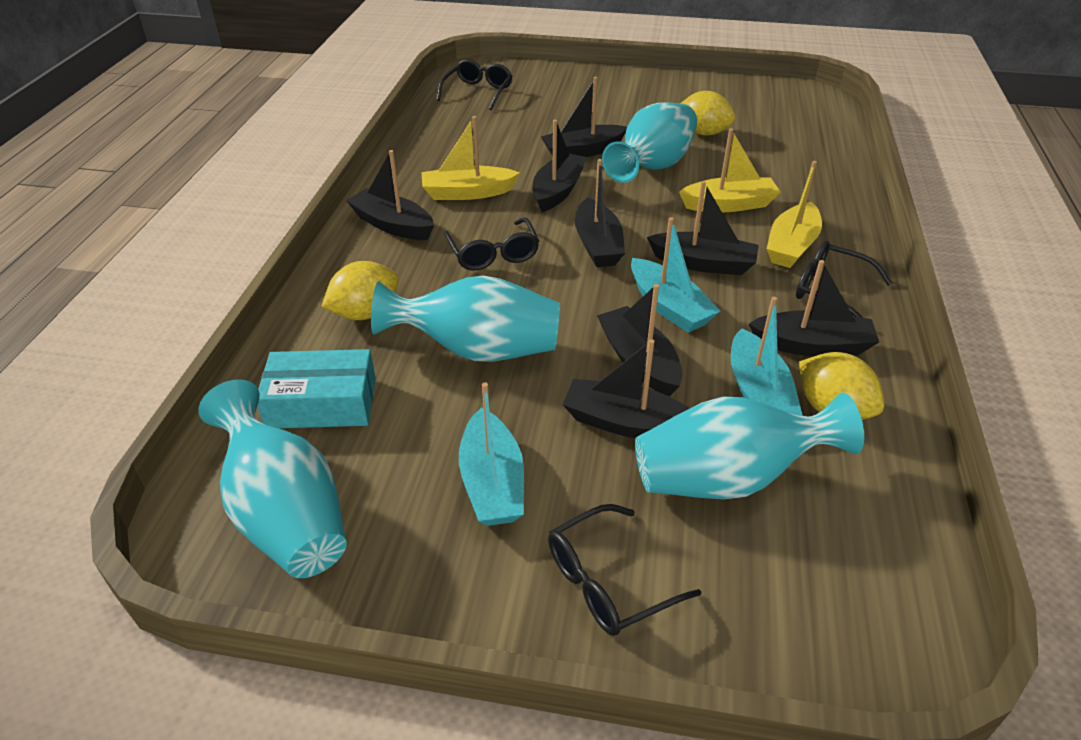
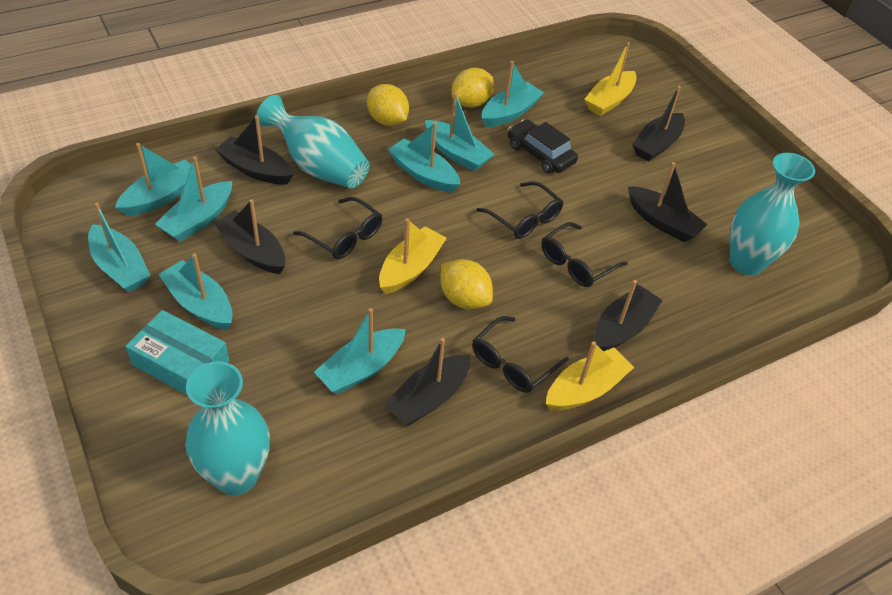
black boat: [346,150,434,240] [533,120,587,212] [541,77,627,157] [562,339,690,438] [575,159,625,267] [597,284,683,397] [647,181,759,275] [749,260,879,356] = 8 -> [213,199,285,274] [215,116,293,185] [384,338,470,426] [594,280,662,351] [628,162,708,242] [632,86,685,162] = 6
black car: none = 0 -> [508,119,578,173] = 1
turquoise boat: [459,382,524,526] [631,217,720,333] [731,297,803,416] = 3 -> [88,203,151,292] [115,143,191,216] [155,156,232,242] [158,253,233,330] [314,308,406,394] [388,122,460,193] [425,93,494,171] [482,61,544,127] = 8
turquoise vase: [198,379,347,578] [371,275,560,362] [602,103,697,183] [635,393,864,499] = 4 -> [186,361,270,495] [256,95,370,188] [730,153,815,275] = 3

